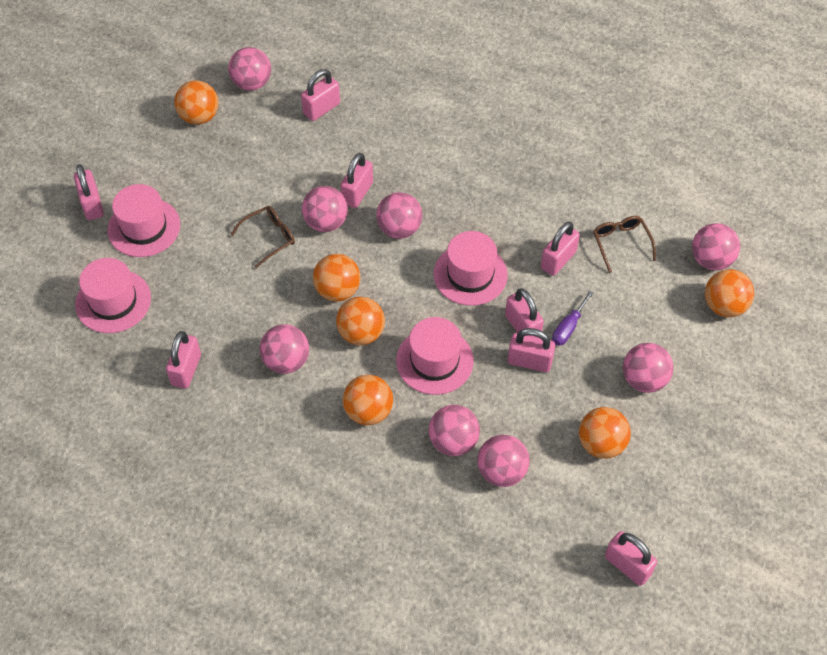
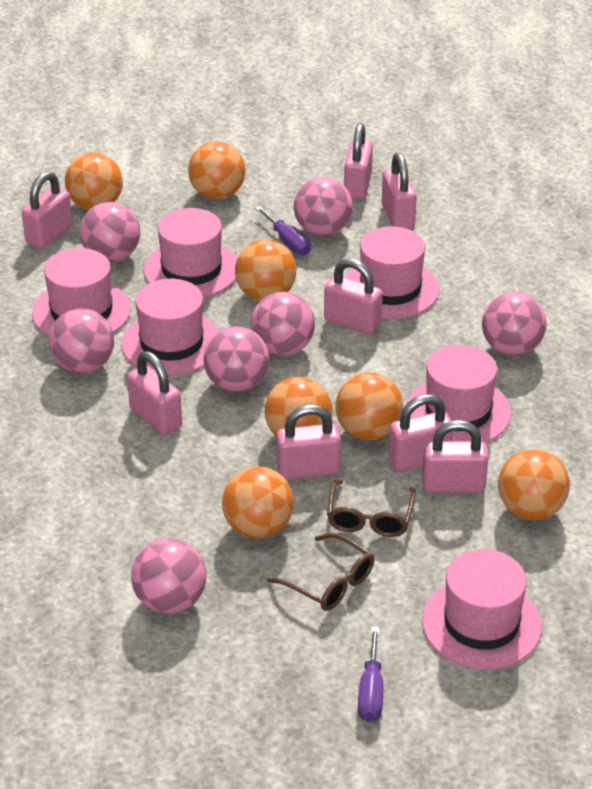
orange ball: [175,80,218,125] [313,254,360,302] [336,297,385,345] [343,375,393,425] [579,407,631,459] [705,269,754,317] = 6 -> [65,152,123,210] [188,141,246,199] [222,466,294,538] [235,240,296,301] [264,377,332,437] [335,373,403,440] [498,449,570,520] = 7
pink ball: [228,47,271,90] [260,324,309,374] [302,186,348,232] [376,192,422,239] [429,405,480,456] [477,435,530,487] [623,343,674,393] [692,223,740,270] = 8 -> [49,308,114,373] [80,202,140,262] [131,538,206,614] [203,326,269,392] [251,292,315,356] [294,177,353,236] [482,292,547,356] = 7
pink hat: [75,258,151,333] [108,184,180,257] [396,317,474,395] [434,231,508,306] = 4 -> [32,248,131,336] [121,279,219,375] [144,208,237,298] [346,226,440,319] [407,345,511,443] [422,549,542,670] = 6
purple screwdriver: [552,290,594,346] = 1 -> [255,206,311,255] [358,627,383,722] = 2

